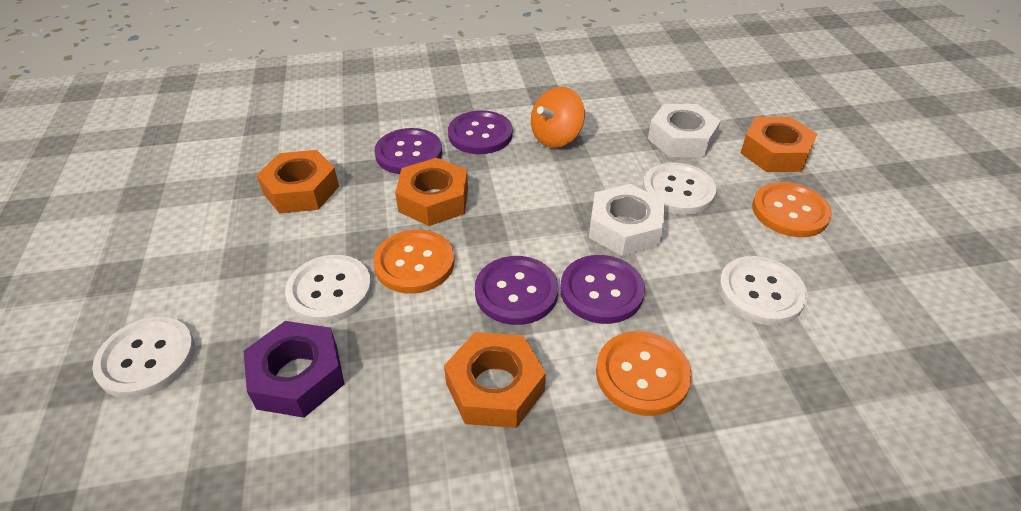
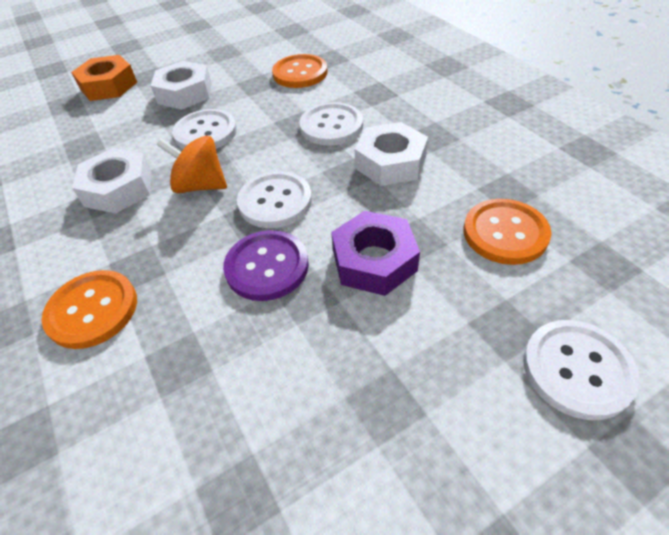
orange nut: [257,150,339,214] [395,158,468,226] [444,332,546,428] [740,117,817,172] = 4 -> [71,55,137,101] = 1
purple button: [375,128,442,174] [448,110,513,154] [475,256,559,325] [560,255,645,324] = 4 -> [223,230,309,301] = 1
white nut: [589,184,664,256] [648,104,721,157] = 2 -> [72,148,152,214] [151,61,212,110] [355,122,428,186] = 3

